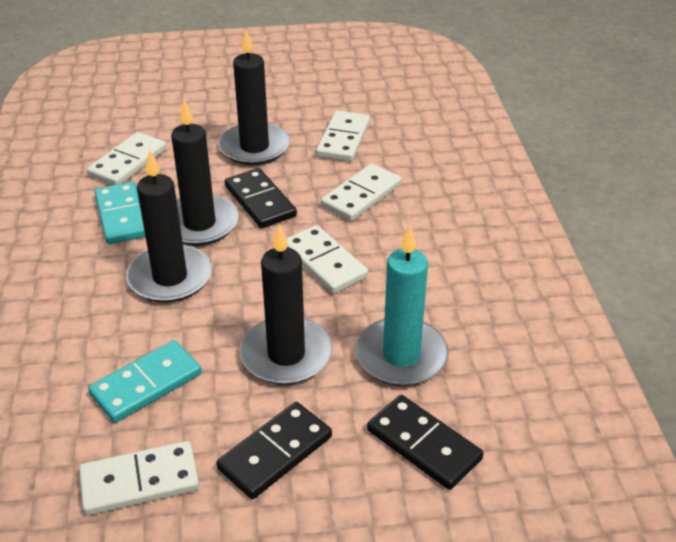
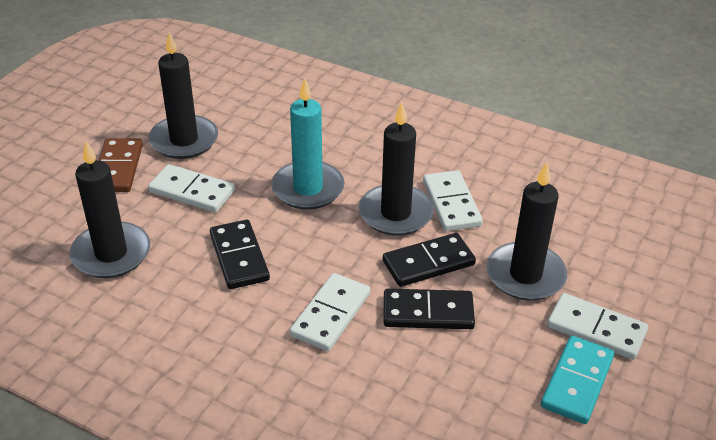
brown domino: none = 0 -> [98,138,143,192] = 1
turquoise domino: [88,340,202,423] [95,182,145,244] = 2 -> [541,336,614,424] = 1
white domino: [79,441,200,515] [87,132,166,185] [287,225,368,294] [316,111,370,162] [321,163,402,221] = 5 -> [148,164,235,213] [290,273,370,351] [423,170,483,231] [547,293,648,360] = 4

